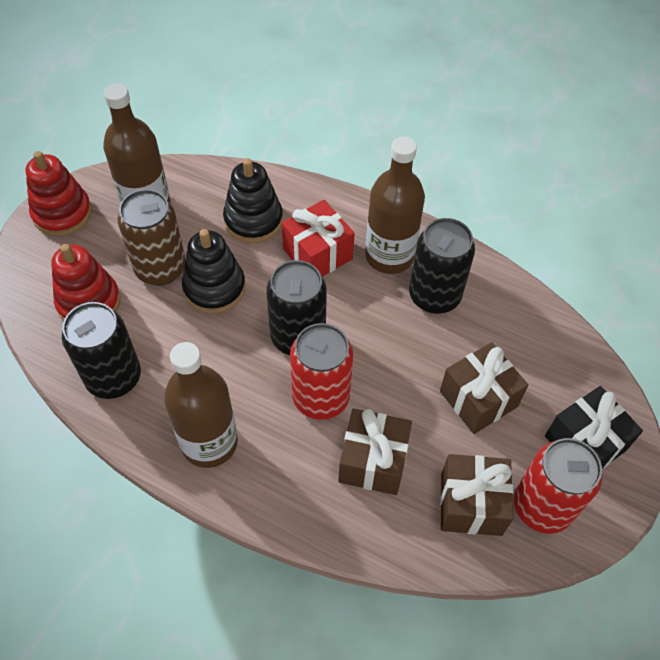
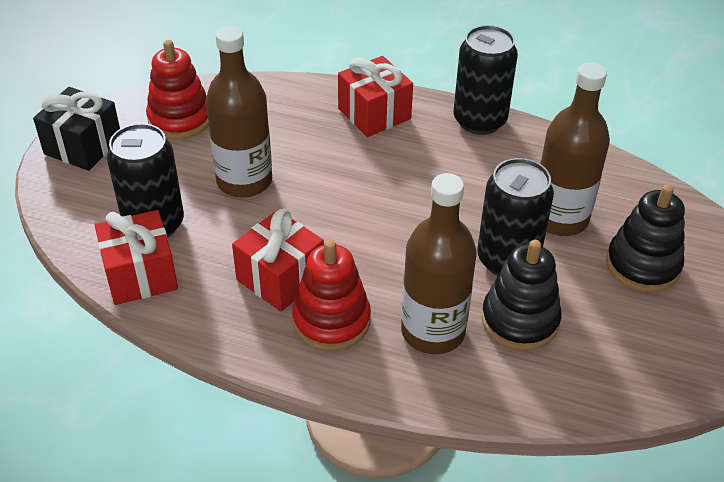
brown can: [118,189,186,286] = 1 -> none = 0
brown gift: [338,409,412,495] [440,342,528,434] [440,454,513,536] = 3 -> none = 0
red can: [290,323,353,420] [514,438,602,534] = 2 -> none = 0
red gift: [282,200,355,277] = 1 -> [95,210,178,305] [232,209,324,311] [338,56,413,137] = 3

